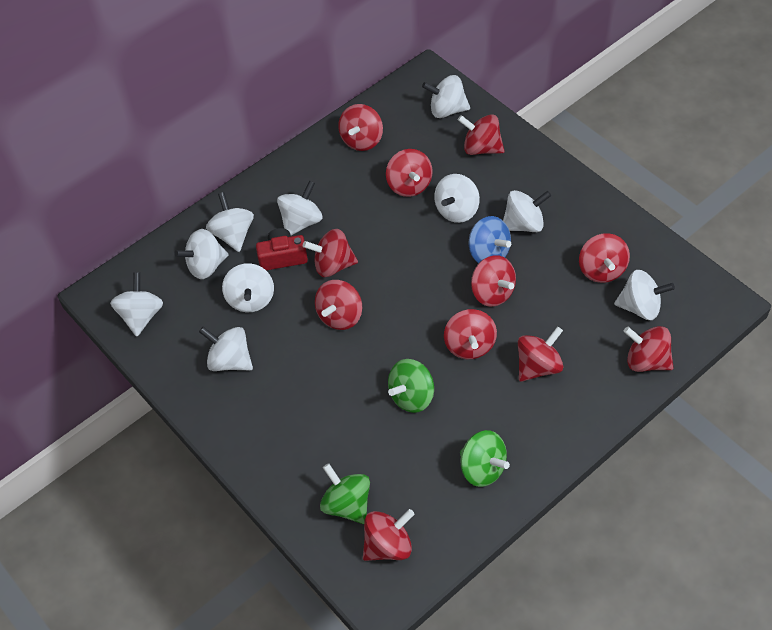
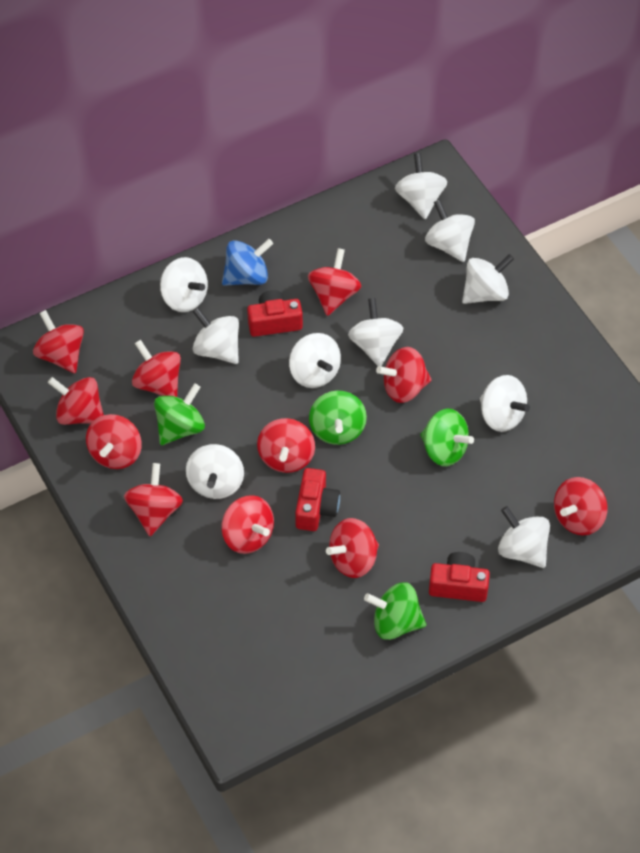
green spinning top: [320,463,370,524] [388,359,434,413] [460,430,510,487] = 3 -> [154,383,205,445] [309,390,367,445] [364,582,426,640] [420,409,474,466] = 4
red camera: [256,228,308,270] = 1 -> [247,290,303,337] [295,468,340,531] [429,552,490,602] = 3

